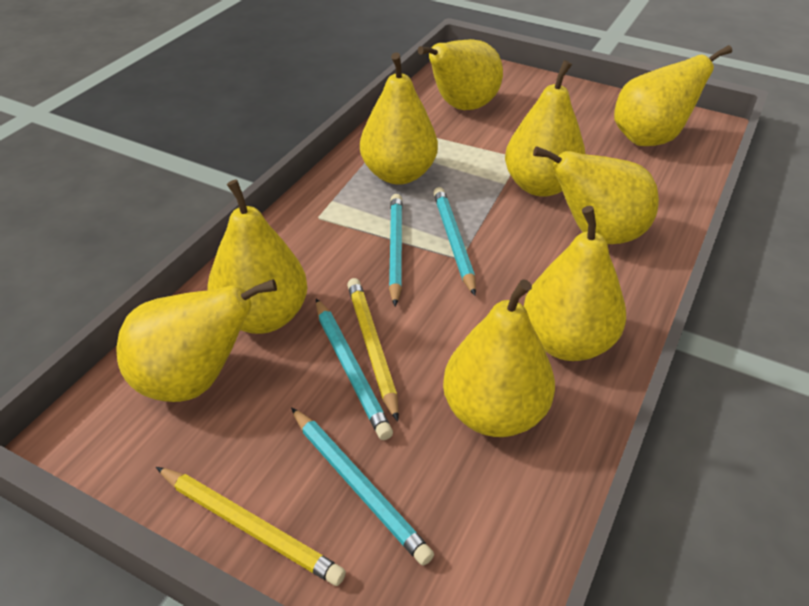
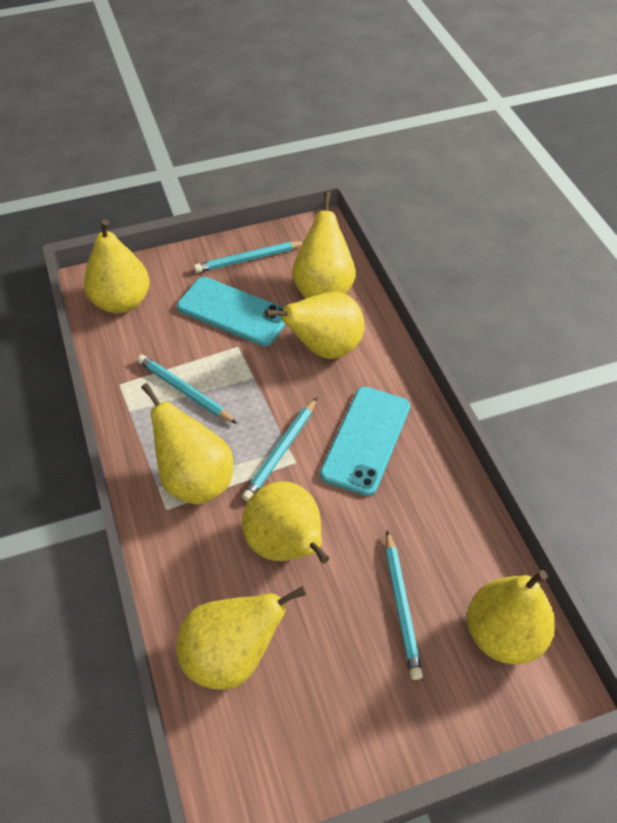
turquoise phone: none = 0 -> [177,277,286,346] [320,387,410,496] = 2
yellow pear: [116,279,277,402] [208,179,307,334] [360,53,438,185] [418,39,503,110] [443,279,555,437] [505,60,586,197] [524,206,626,361] [533,146,659,244] [614,45,732,146] = 9 -> [84,219,149,313] [141,383,233,505] [176,586,306,690] [242,481,329,564] [265,292,365,359] [292,192,356,298] [467,570,556,664] = 7
yellow pencil: [156,467,346,586] [347,278,399,422] = 2 -> none = 0

